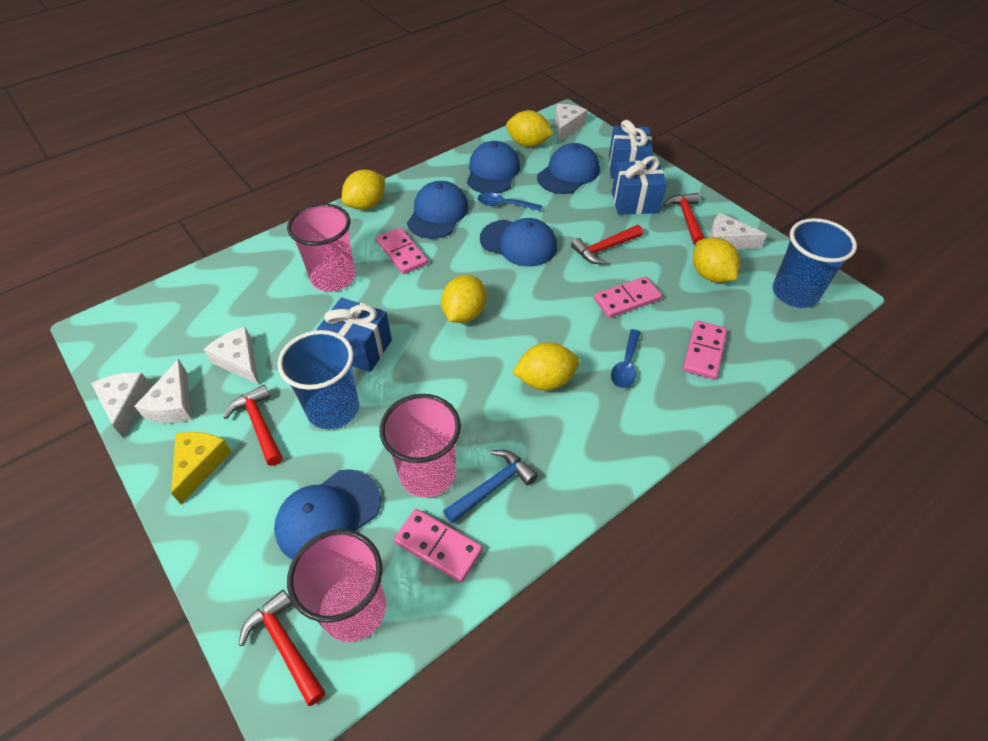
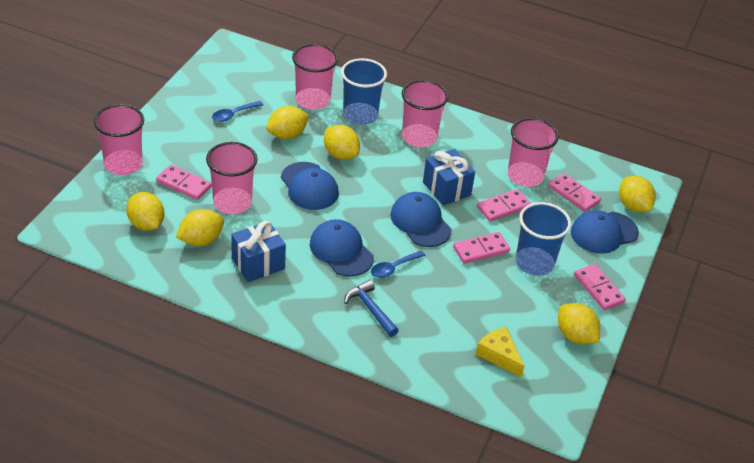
blue cap: [274,469,381,560] [407,181,468,239] [467,141,520,194] [480,218,557,267] [537,143,600,194] = 5 -> [281,162,339,210] [310,219,374,276] [390,192,452,247] [571,210,639,254] = 4
blue gift: [317,298,392,372] [609,120,653,179] [612,156,667,215] = 3 -> [231,221,286,282] [423,149,475,205] = 2
pink cup: [287,203,356,291] [287,529,386,642] [379,394,461,498] = 3 -> [94,104,144,175] [206,142,258,214] [292,44,338,110] [402,80,448,147] [508,118,559,187] = 5
pink domino: [376,228,428,274] [394,509,483,582] [594,276,662,318] [683,320,727,380] = 4 -> [156,165,212,200] [453,232,510,264] [477,189,531,222] [549,173,601,212] [574,264,626,310] = 5
red hammer: [223,385,283,466] [239,590,326,706] [571,225,643,264] [663,193,705,245] = 4 -> none = 0
white cheese: [91,372,151,438] [135,359,192,423] [204,327,258,384] [555,104,588,142] [709,213,767,250] = 5 -> none = 0
yellow lemon: [342,170,385,210] [441,275,486,323] [506,110,554,147] [512,342,579,390] [693,237,740,282] = 5 -> [126,192,164,231] [176,209,224,246] [266,106,309,139] [324,125,360,160] [558,303,600,344] [619,176,656,212] = 6

